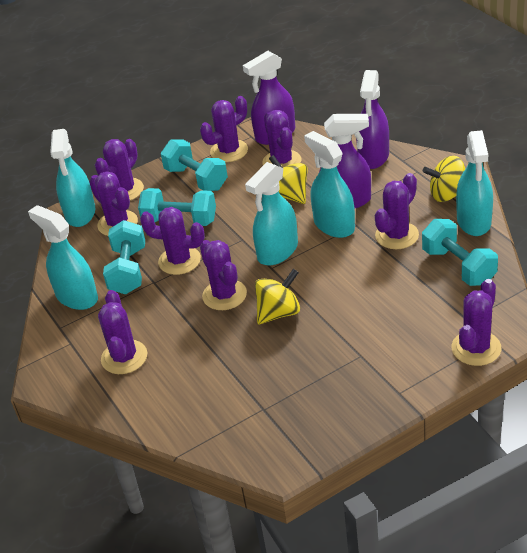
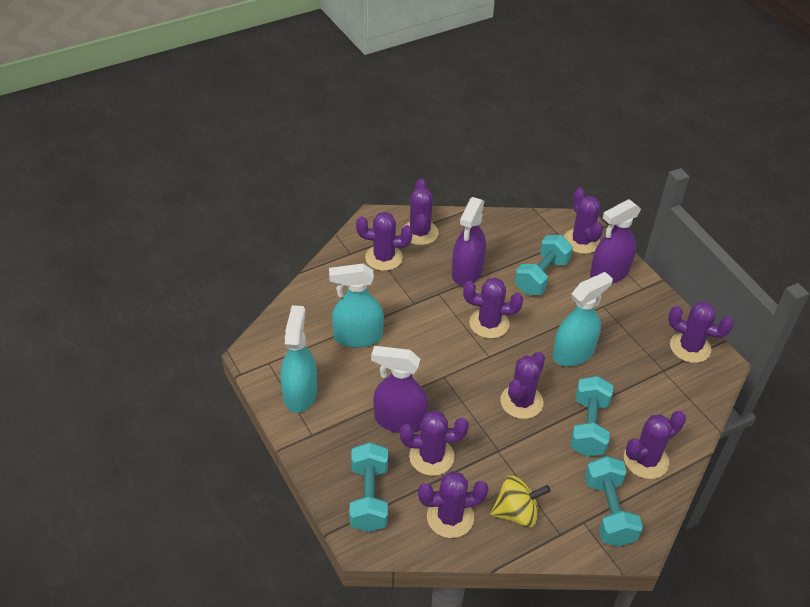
turquoise spray bottle: [28,205,98,310] [50,129,95,227] [245,162,298,266] [304,131,355,238] [456,130,493,236] = 5 -> [280,305,317,413] [329,264,384,348] [553,272,613,366] = 3
yellow spinning top: [255,269,300,324] [269,155,308,204] [423,156,465,202] = 3 -> [490,475,551,528] = 1

